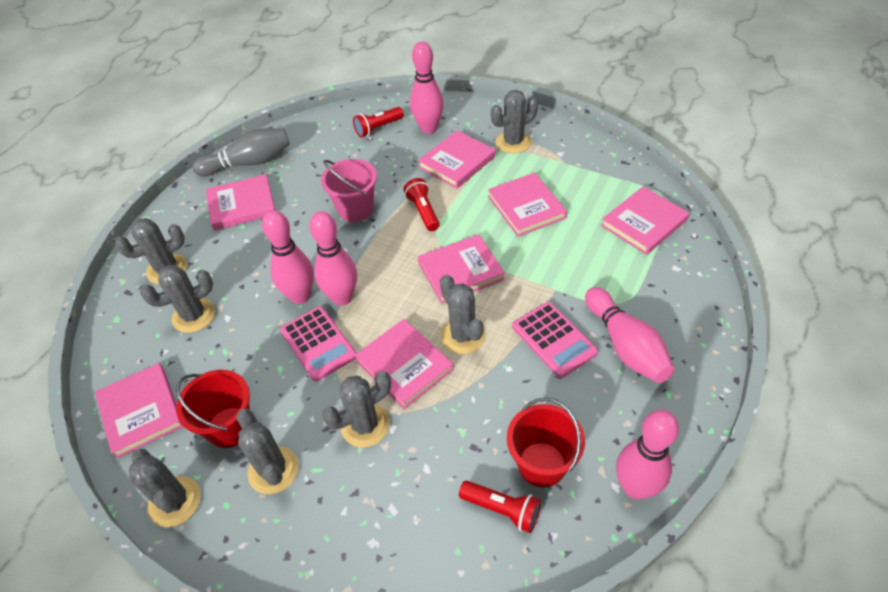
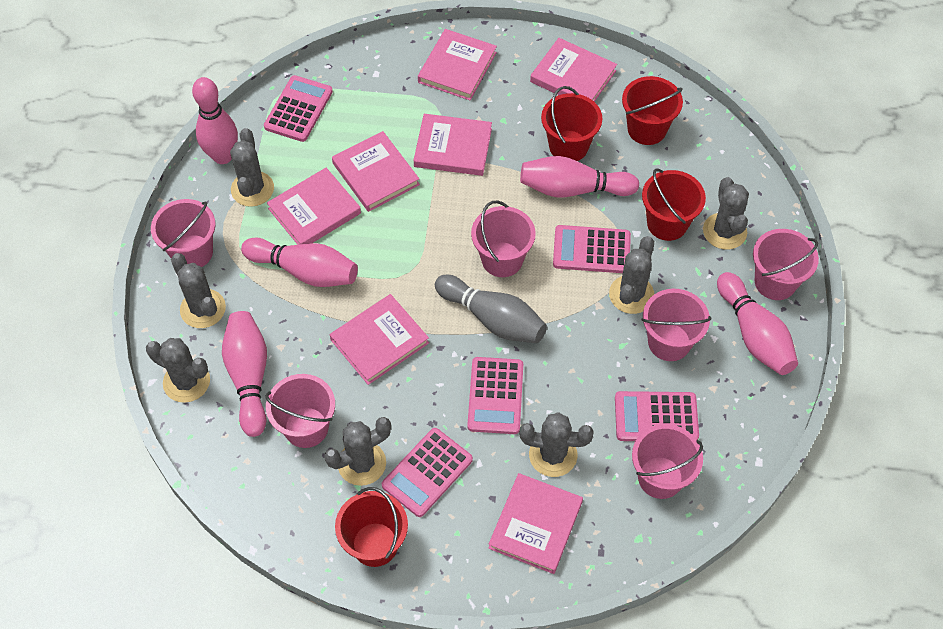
pink bucket: [321,159,377,222] = 1 -> [151,199,216,267] [265,374,335,448] [471,200,536,277] [632,424,703,499] [641,289,712,361] [753,229,819,300] = 6
pink calculator: [280,306,356,381] [512,302,598,378] = 2 -> [264,75,333,142] [382,428,473,517] [467,357,523,434] [553,225,631,273] [615,391,699,441] = 5
red bucket: [176,370,250,448] [507,397,585,488] = 2 -> [335,487,408,567] [541,86,602,161] [622,76,683,145] [642,168,706,241] = 4
red flashlight: [353,107,404,137] [403,178,440,231] [459,481,541,533] = 3 -> none = 0

